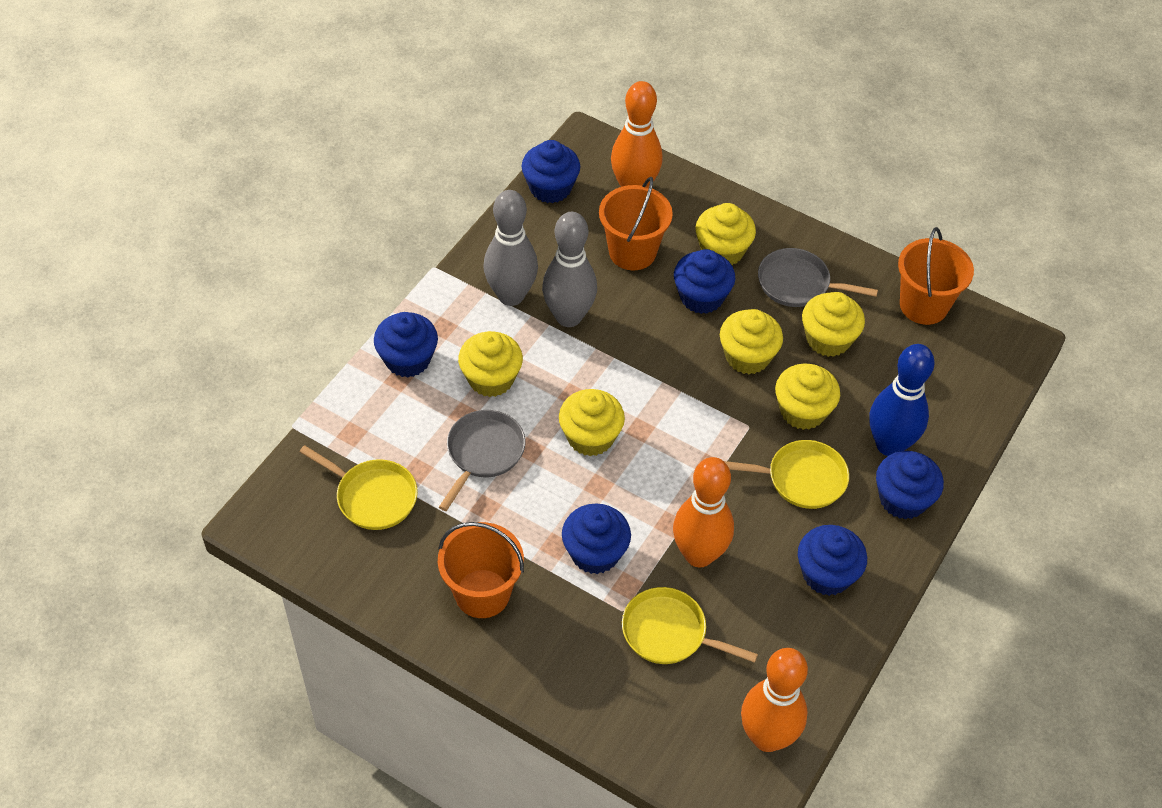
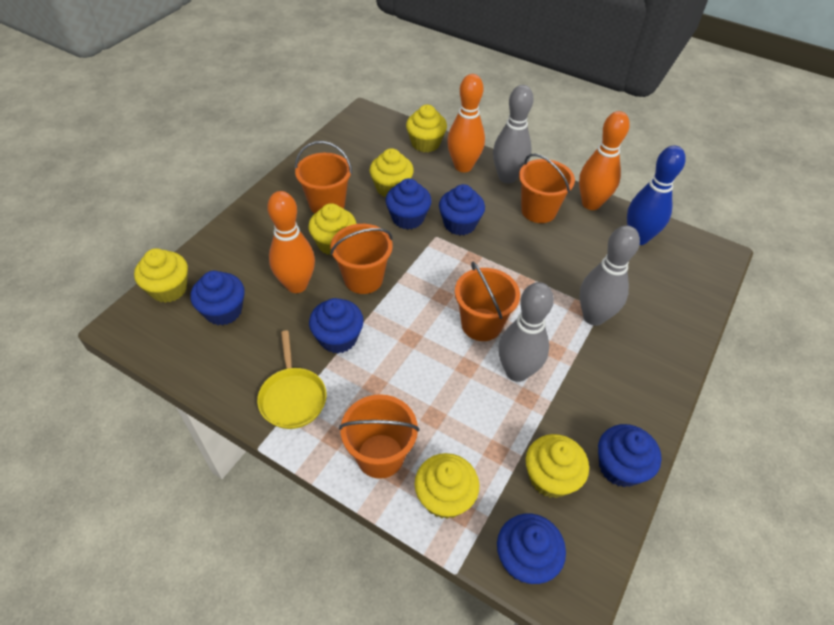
grey bowling pin: [483,190,538,306] [542,212,597,327] = 2 -> [493,85,534,184] [499,282,554,382] [580,225,640,326] = 3
grey pan: [439,410,526,511] [758,248,878,307] = 2 -> none = 0
orange bucket: [438,522,524,618] [599,177,673,270] [898,227,974,325] = 3 -> [295,141,352,214] [330,224,393,294] [339,394,419,479] [455,262,520,341] [519,154,575,223] = 5
yellow pan: [299,445,417,530] [622,587,758,664] [724,440,849,509] = 3 -> [257,331,327,429] = 1

